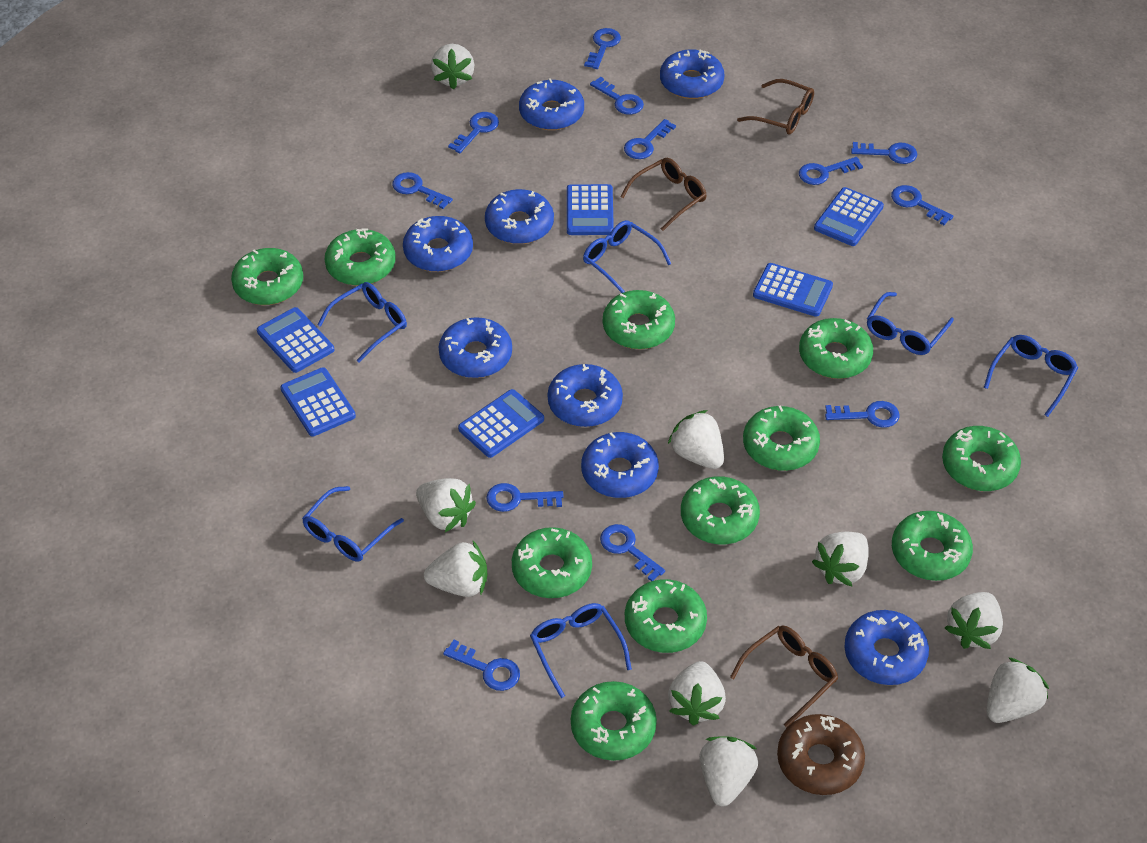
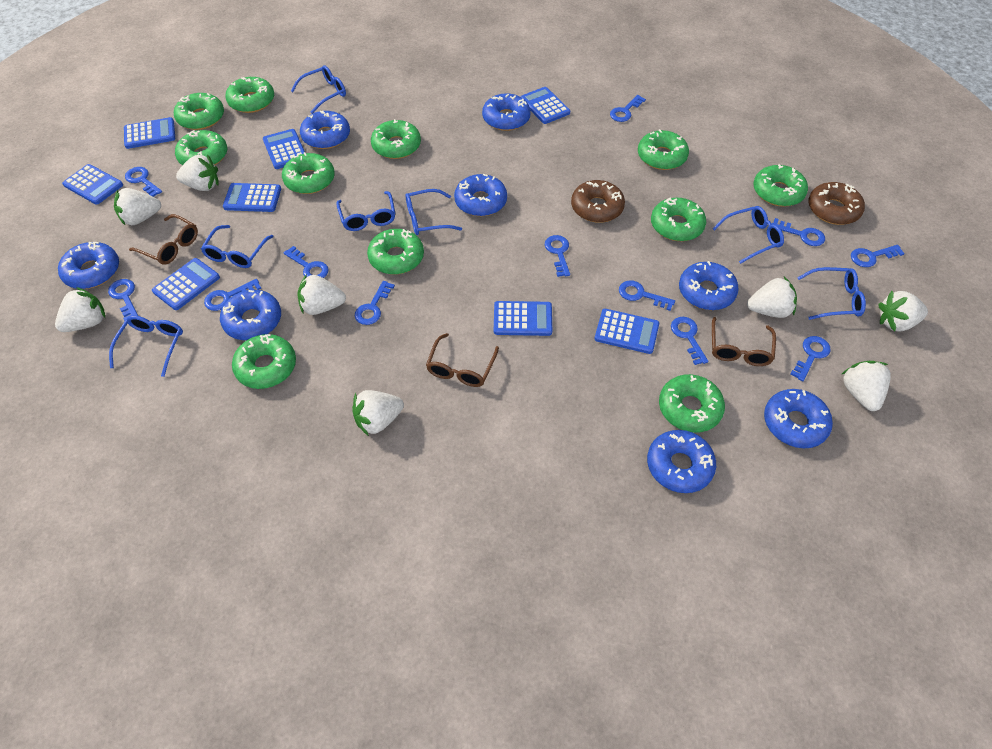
blue calculator: [257,307,334,373] [280,367,356,436] [458,389,544,458] [567,184,614,235] [753,263,833,317] [814,187,884,246] = 6 -> [62,164,123,205] [124,117,175,149] [152,258,220,310] [223,183,281,212] [263,129,305,169] [494,301,552,336] [520,87,570,124] [594,309,659,354] = 8
blue glasses: [302,486,404,562] [318,282,407,363] [530,603,632,698] [583,220,671,293] [867,292,954,355] [984,335,1078,417] = 6 -> [109,315,183,377] [201,225,274,268] [291,65,346,114] [336,191,395,231] [406,189,462,235] [713,206,784,264] [797,267,866,320] = 7
brown donut: [777,714,865,795] = 1 -> [571,180,625,223] [808,182,865,225] = 2
white strawberry: [416,478,476,532] [424,541,487,597] [431,44,474,90] [668,410,724,469] [668,661,726,726] [699,736,758,806] [812,532,869,586] [945,592,1003,649] [986,657,1049,723] = 9 -> [55,287,105,332] [114,188,161,225] [176,155,219,191] [297,274,346,315] [352,390,404,436] [747,277,797,318] [842,361,891,411] [878,291,928,332] = 8

